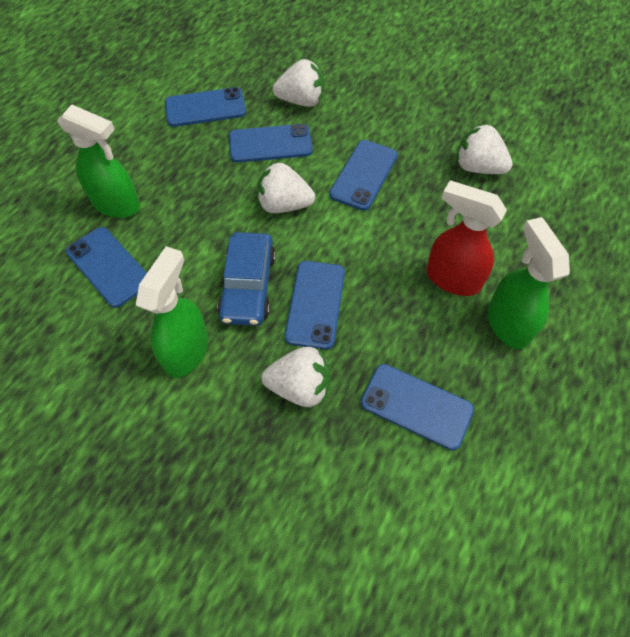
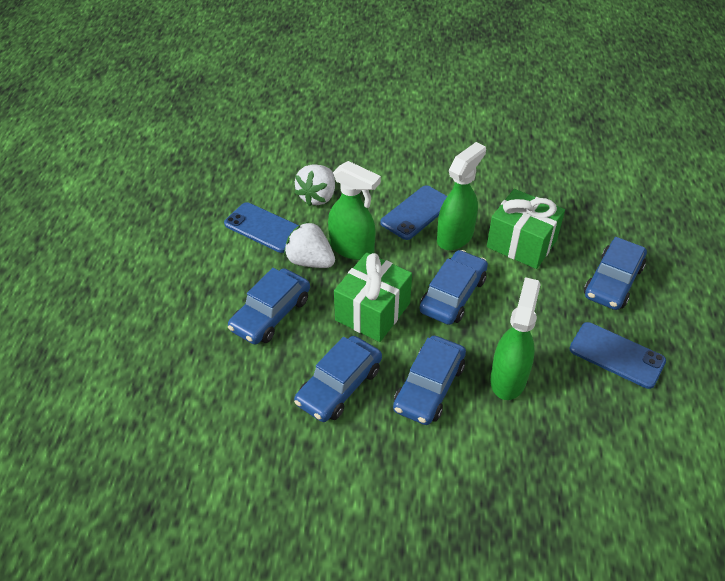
blue car: [217,232,276,326] = 1 -> [228,268,310,345] [294,336,382,422] [393,336,466,425] [419,250,488,325] [584,237,647,310] = 5
blue phone: [66,227,147,308] [165,87,246,127] [229,124,313,163] [285,261,345,350] [329,140,398,211] [361,364,474,450] = 6 -> [224,202,299,253] [380,185,447,240] [569,322,666,389] = 3
green gift: none = 0 -> [334,253,412,342] [487,189,565,269] = 2
red spray bottle: [427,180,507,296] = 1 -> none = 0
white strawberry: [257,162,315,213] [261,347,331,407] [273,59,324,107] [456,123,513,174] = 4 -> [284,222,335,268] [295,164,335,206] = 2

